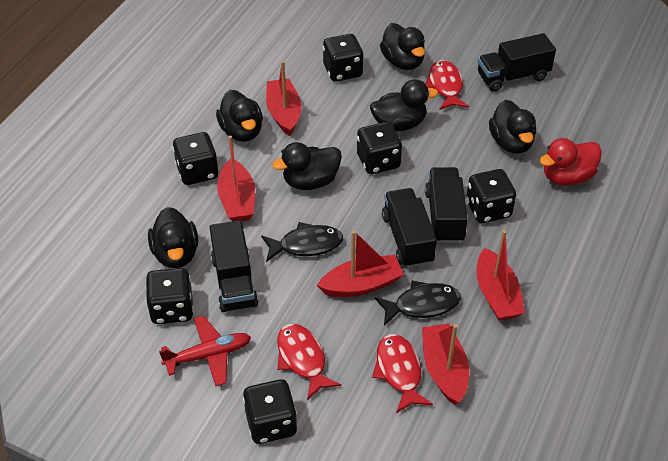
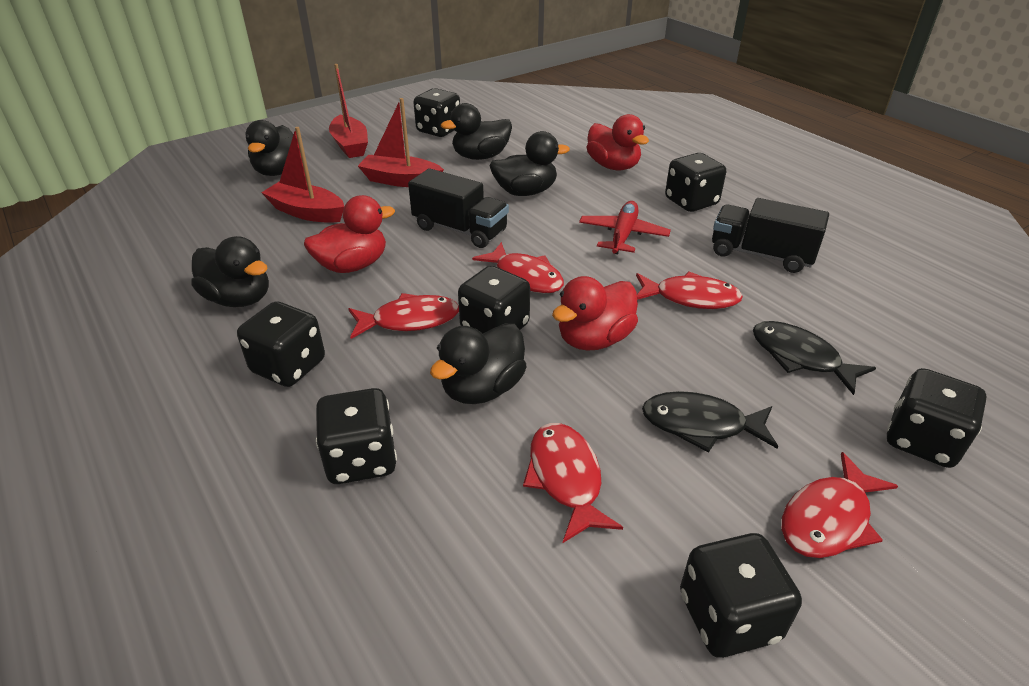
black dice: [146,268,194,324] [173,132,219,185] [243,379,297,444] [323,34,364,82] [357,122,402,174] [466,169,516,223] = 6 -> [237,301,325,387] [316,388,397,484] [413,88,460,137] [458,266,530,334] [665,153,726,212] [680,533,802,658] [887,368,987,468] = 7
black duck: [148,207,198,268] [216,90,263,142] [272,142,342,190] [370,79,438,132] [380,23,425,70] [489,100,536,153] = 6 -> [191,236,269,307] [245,120,294,176] [430,323,527,404] [441,103,512,160] [490,131,570,196] = 5
black truck: [209,220,258,312] [382,188,437,268] [425,167,468,243] [478,33,556,92] = 4 -> [408,168,509,248] [712,198,829,273] = 2
red boat: [217,136,255,221] [266,61,302,136] [317,230,404,297] [422,323,469,405] [477,230,525,321] = 5 -> [261,127,344,223] [329,64,368,158] [358,98,444,187] = 3
red duck: [539,138,602,186] = 1 -> [304,195,395,273] [552,276,638,351] [587,114,649,170] = 3
red fish: [277,324,341,400] [372,334,433,413] [425,60,469,110] = 3 -> [349,293,459,339] [472,242,564,293] [523,423,623,543] [636,271,743,309] [782,452,898,558] = 5

